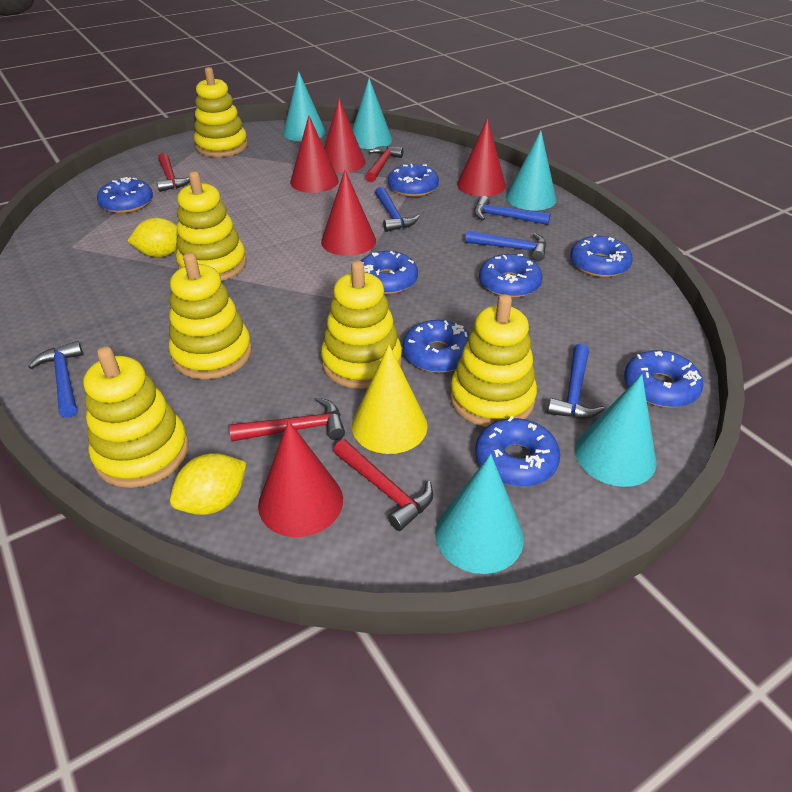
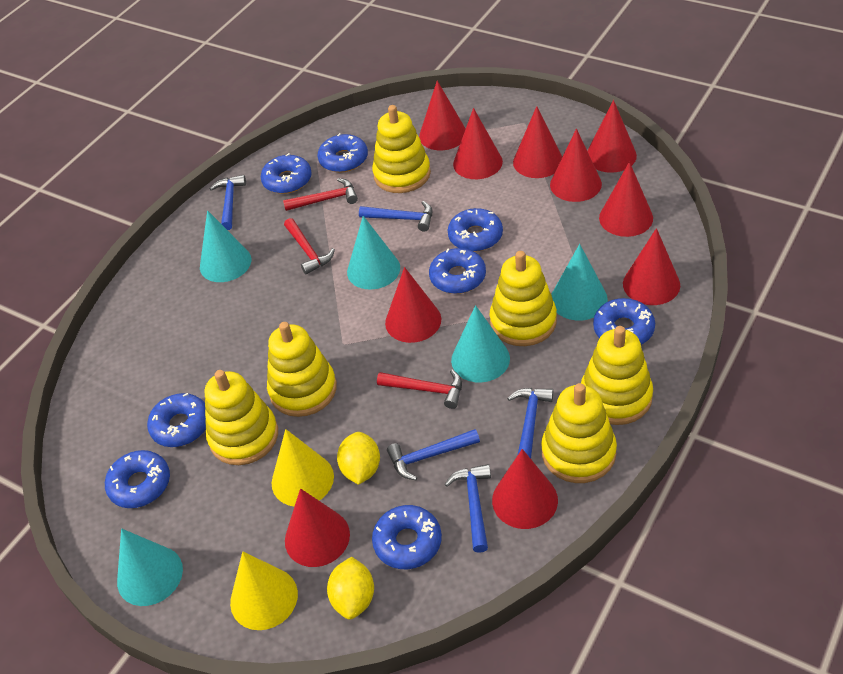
red cone: [258,420,343,537] [290,115,339,193] [321,170,376,256] [324,99,366,173] [457,118,506,196] = 5 -> [285,488,350,567] [385,267,441,343] [419,81,466,150] [453,108,503,179] [492,449,558,529] [513,106,562,178] [550,129,602,202] [588,100,637,173] [599,162,653,237] [623,228,680,305] = 10
red hammer: [156,153,190,192] [229,397,345,442] [333,440,433,531] [365,146,403,182] = 4 -> [283,178,358,211] [284,218,335,275] [377,369,462,409] = 3
yellow cone: [352,345,428,454] = 1 -> [230,552,298,630] [272,429,334,507] = 2

